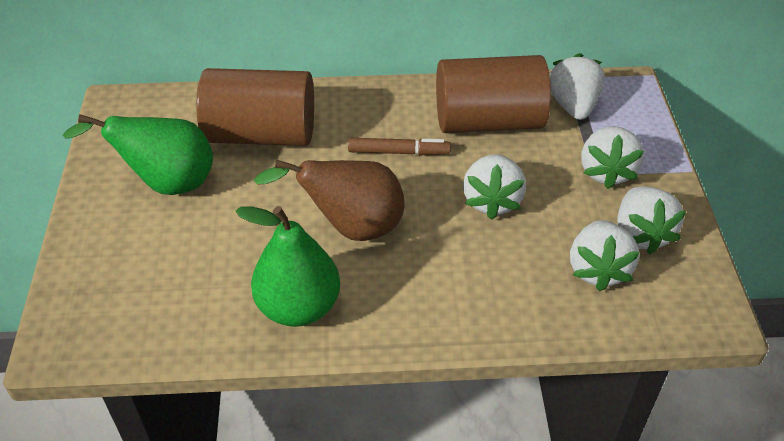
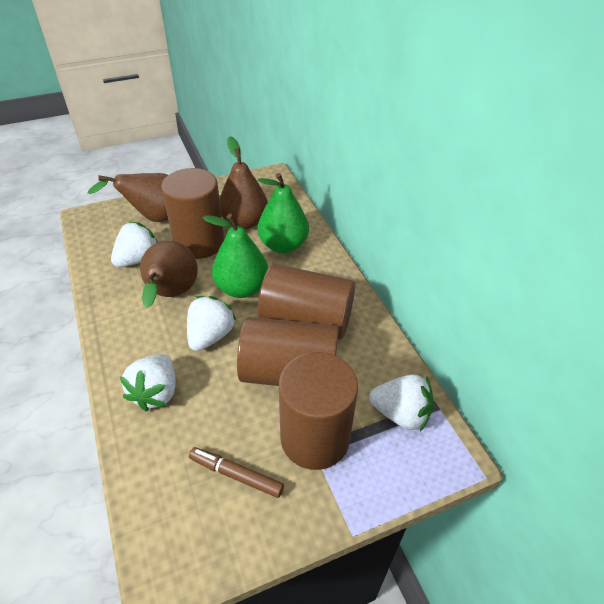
brown cylinder: [197,68,314,146] [436,55,551,133] = 2 -> [161,168,224,259] [237,317,339,386] [258,264,355,339] [279,352,358,470] = 4
brown pear: [254,160,405,241] = 1 -> [87,173,168,222] [140,241,198,308] [220,136,268,229] = 3
white strawberry: [463,154,526,220] [550,53,605,120] [570,220,639,291] [581,126,644,189] [617,186,686,255] = 5 -> [111,221,158,267] [120,354,175,412] [187,296,236,351] [369,374,434,432] = 4

